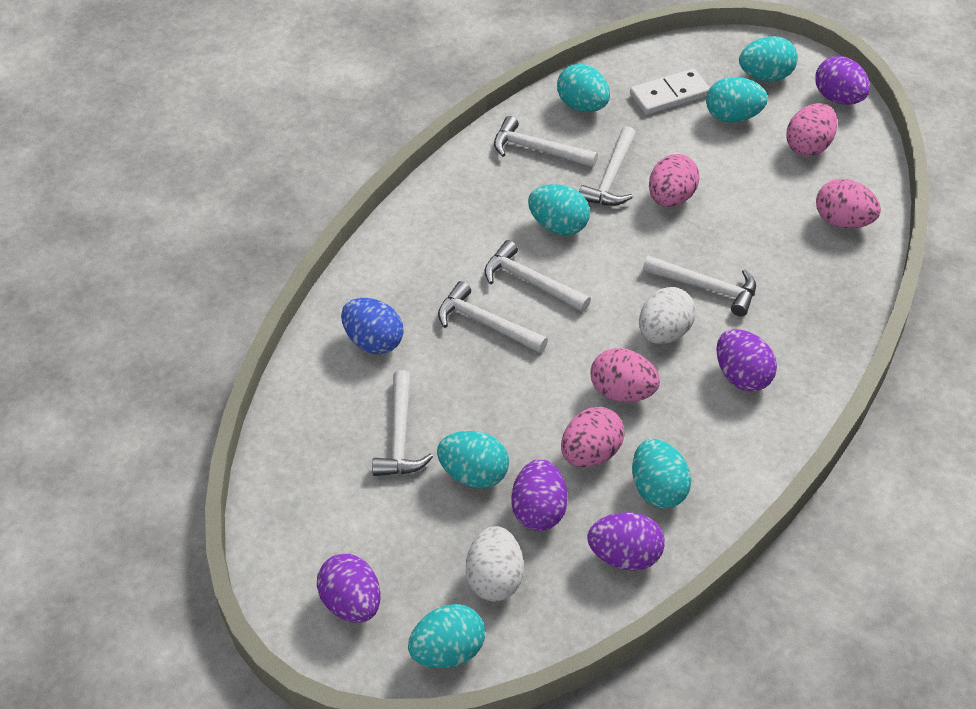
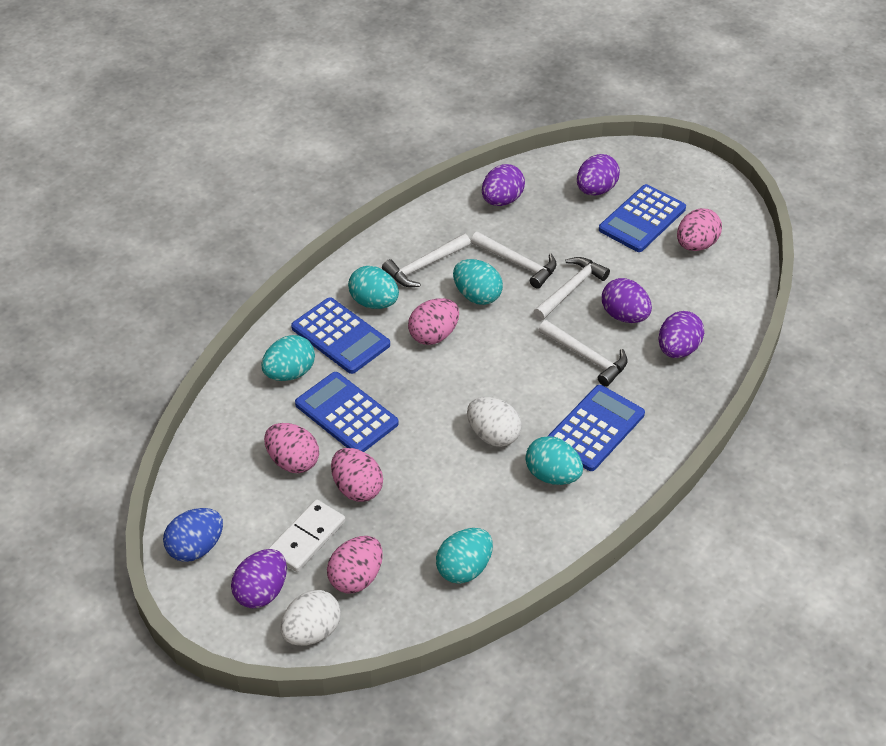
blue calculator: none = 0 -> [291,298,390,374] [295,372,399,452] [548,385,645,471] [599,184,686,252] = 4
turquoise egg: [408,604,485,668] [437,431,509,488] [528,184,590,236] [557,64,610,112] [632,439,691,509] [706,77,768,123] [739,36,798,81] = 7 -> [261,335,315,381] [348,266,399,309] [436,528,493,584] [453,259,503,305] [525,436,583,485] = 5
white hammer: [372,370,433,476] [438,281,548,353] [484,240,591,312] [494,116,598,167] [579,126,636,206] [643,256,756,316] = 6 -> [382,234,471,287] [471,232,557,289] [533,257,610,320] [539,320,628,387] = 4

